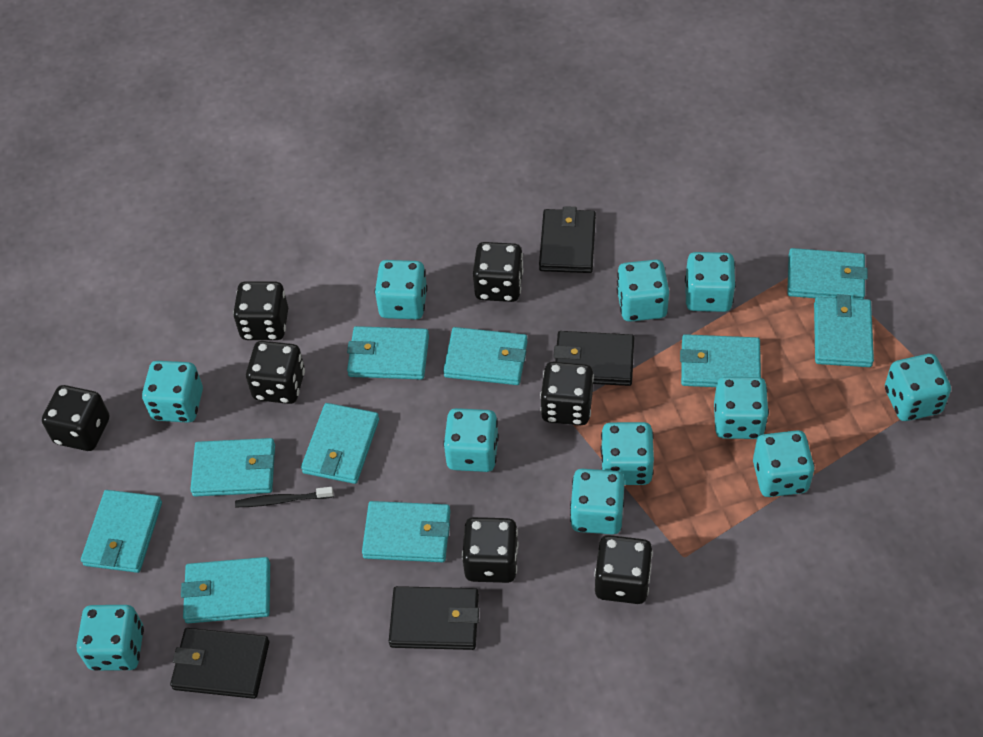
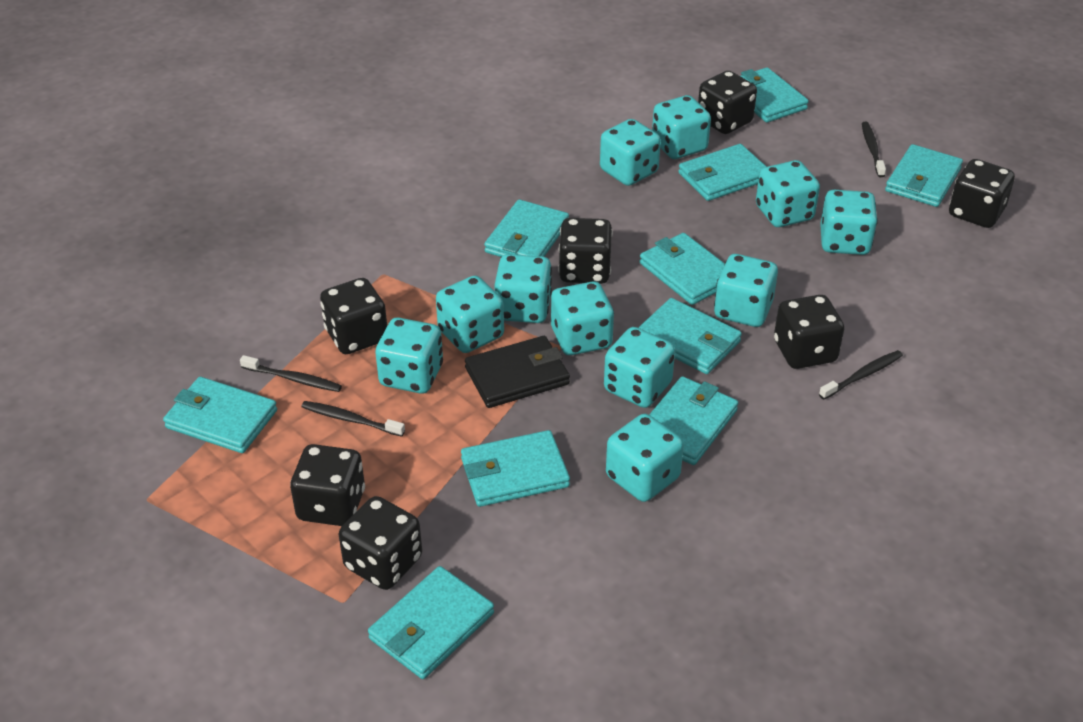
black toothbrush: [235,487,334,507] = 1 -> [240,355,342,392] [301,401,405,437] [819,350,903,399] [862,122,886,177] = 4
black wallet: [170,628,270,699] [389,586,479,650] [539,206,596,273] [553,331,634,386] = 4 -> [465,336,570,408] = 1

